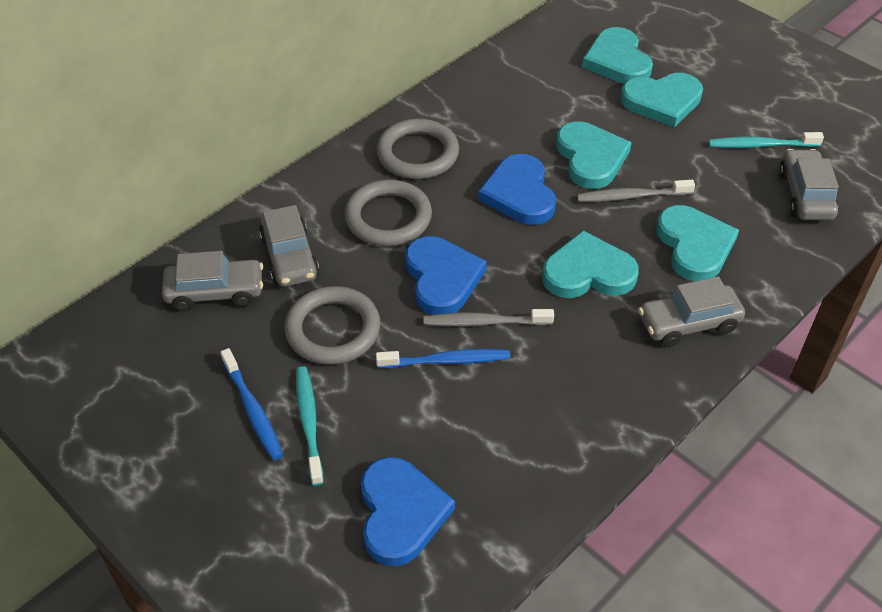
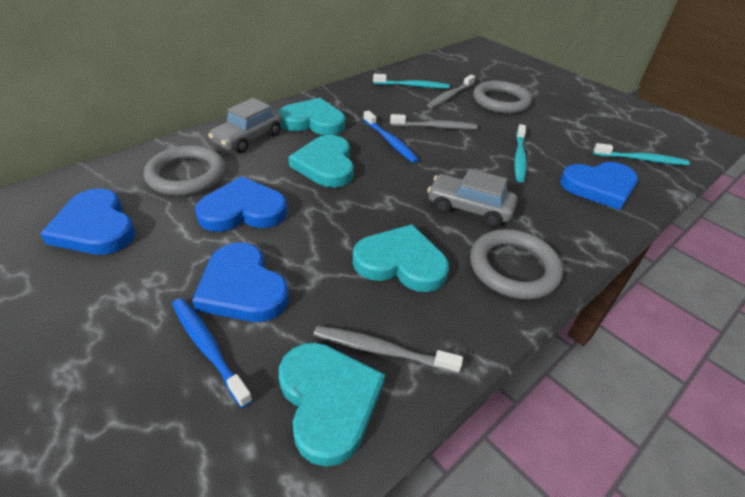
blue heart: [361,457,455,566] [405,236,487,315] [478,154,556,225] = 3 -> [40,189,136,255] [192,242,289,322] [195,176,287,232] [560,162,638,210] = 4
grey car: [162,251,263,312] [259,205,319,287] [638,276,745,347] [779,149,839,220] = 4 -> [208,98,282,154] [427,169,517,227] = 2
grey toothbrush: [423,309,554,326] [577,180,695,202] = 2 -> [313,326,463,374] [390,114,478,129] [427,75,475,108] = 3
turquoise heart: [542,230,639,298] [556,121,632,189] [582,27,653,84] [620,73,703,127] [656,205,739,281] = 5 -> [278,98,345,135] [279,342,385,467] [289,135,354,188] [353,224,449,292] = 4
turquoise toothbrush: [296,366,324,486] [708,132,824,148] = 2 -> [373,73,450,89] [514,124,527,182] [593,143,690,165] = 3

